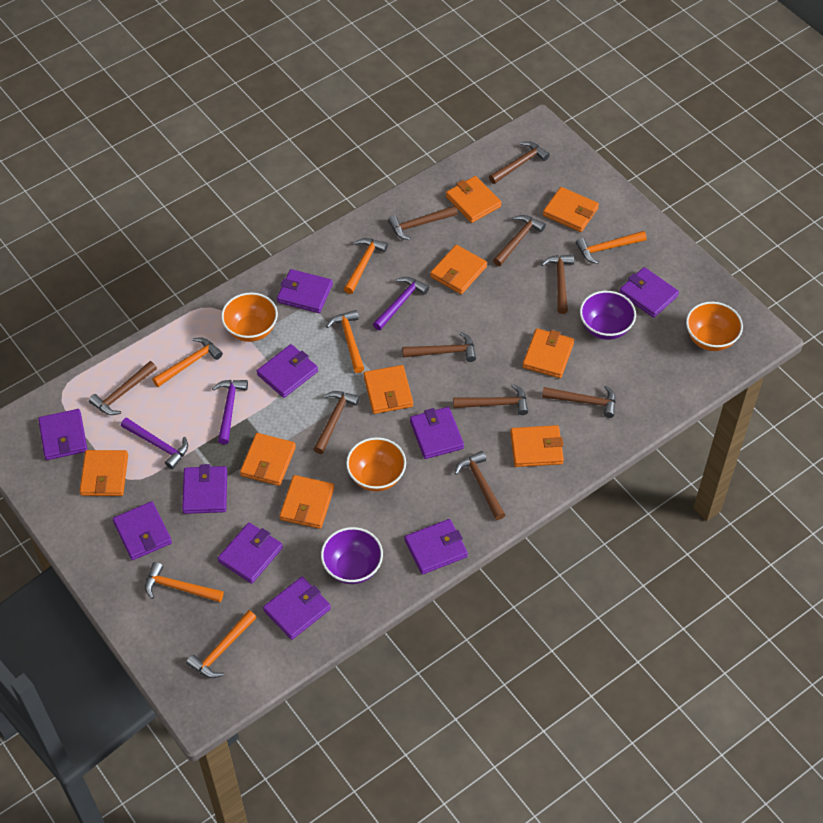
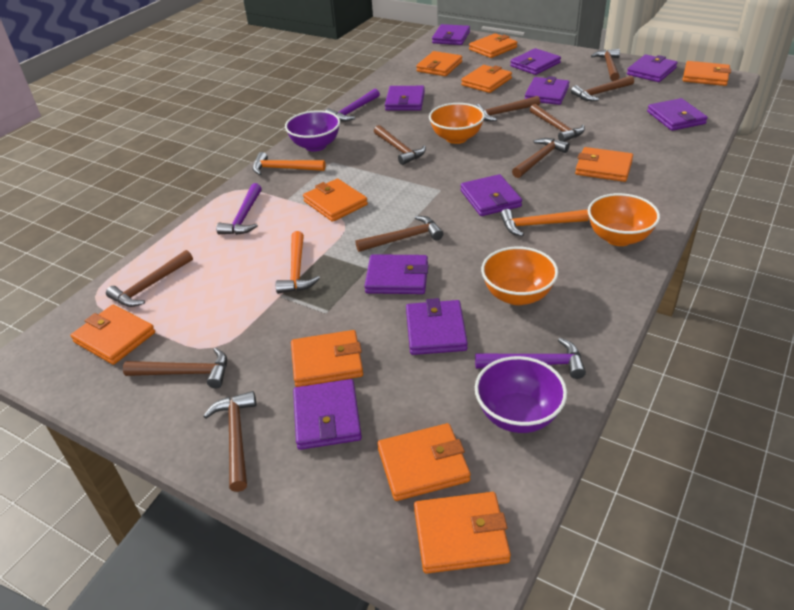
orange hammer: [145,562,224,602] [152,337,223,387] [186,610,257,678] [326,310,364,373] [344,238,388,294] [576,231,647,264] = 6 -> [253,152,326,175] [275,231,320,294] [500,209,589,237] = 3
orange wallet: [79,450,128,496] [240,433,296,486] [280,475,334,529] [364,365,413,414] [430,245,487,294] [446,176,502,223] [510,425,564,467] [522,328,574,378] [543,187,599,232] = 9 -> [70,305,155,365] [291,330,363,387] [303,179,368,222] [377,423,471,501] [414,492,511,574] [416,51,462,76] [461,65,512,93] [469,33,517,58] [575,147,633,182] [682,61,731,86] = 10

